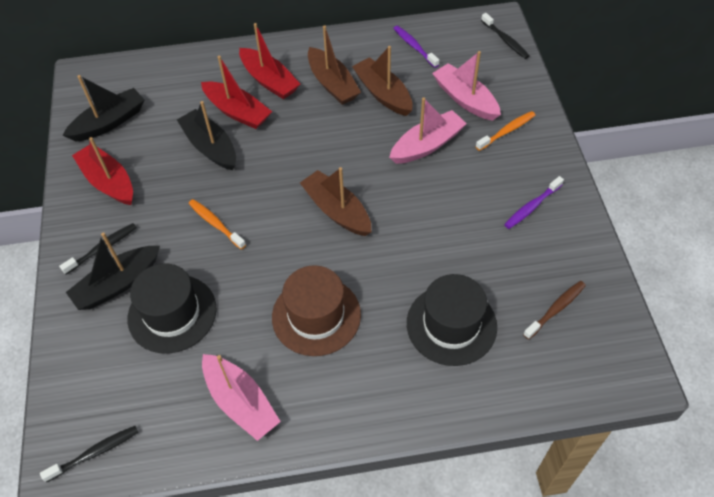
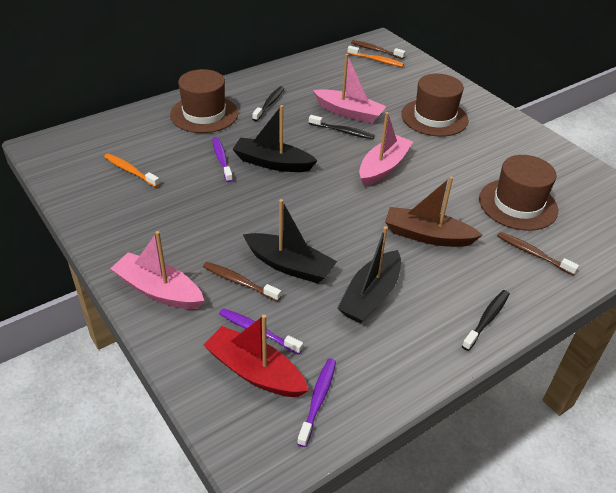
black hat: [128,263,216,354] [407,274,497,366] = 2 -> none = 0
brown boat: [300,167,372,236] [308,25,361,105] [352,46,413,116] = 3 -> [385,177,482,247] = 1
brown hat: [272,265,361,356] = 1 -> [170,69,238,133] [401,74,469,137] [479,155,558,231] = 3
brown toothbrush: [523,281,586,340] = 1 -> [203,262,281,302] [351,40,405,59] [497,232,579,275] = 3
purple toothbrush: [393,26,439,68] [504,176,564,229] = 2 -> [212,137,233,182] [219,308,303,354] [297,359,336,447] = 3
red boat: [72,137,133,205] [201,56,272,129] [239,23,300,99] = 3 -> [203,315,309,397] = 1

